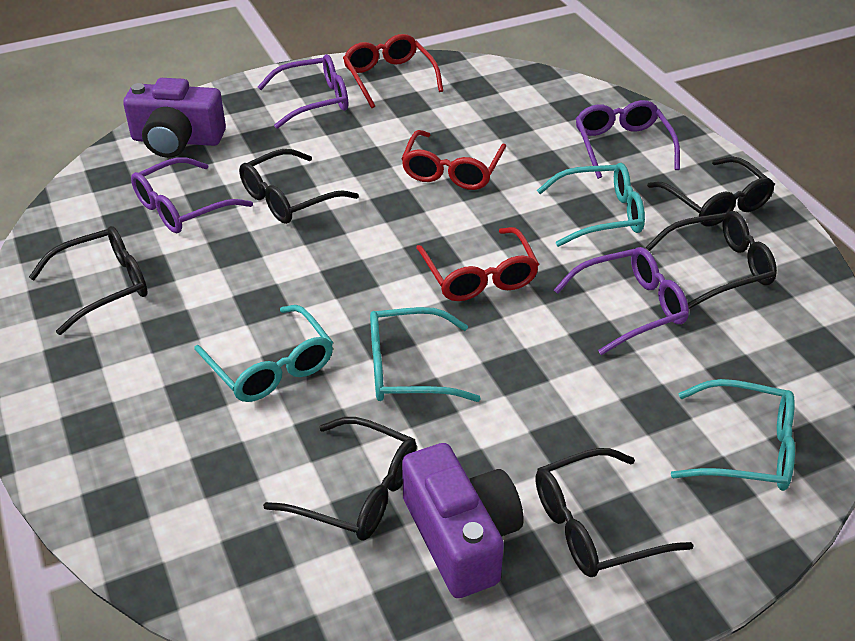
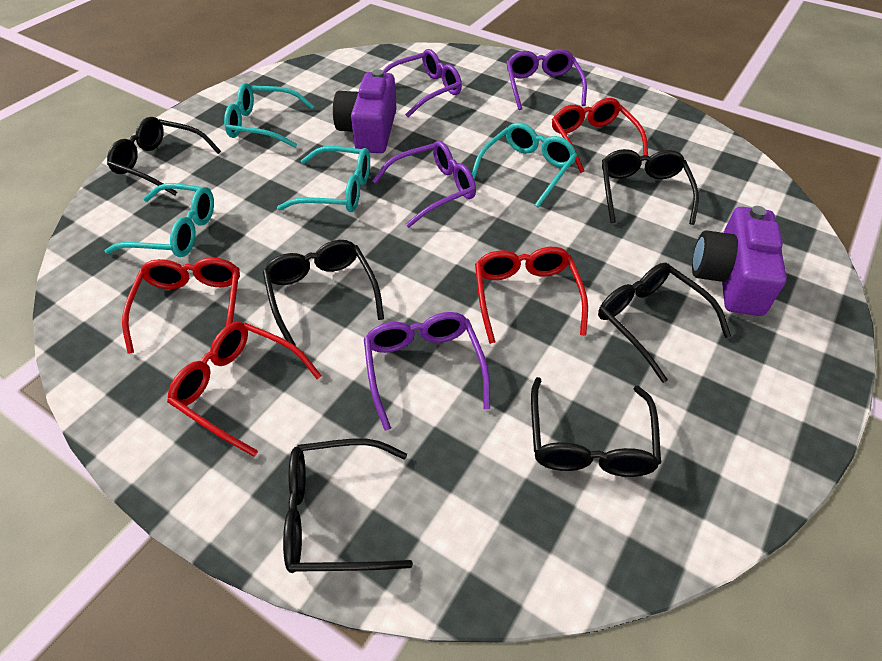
red glasses: [343,34,443,108] [401,130,506,190] [416,227,539,301] = 3 -> [122,258,240,354] [167,322,322,457] [475,247,588,344] [552,98,648,173] = 4

